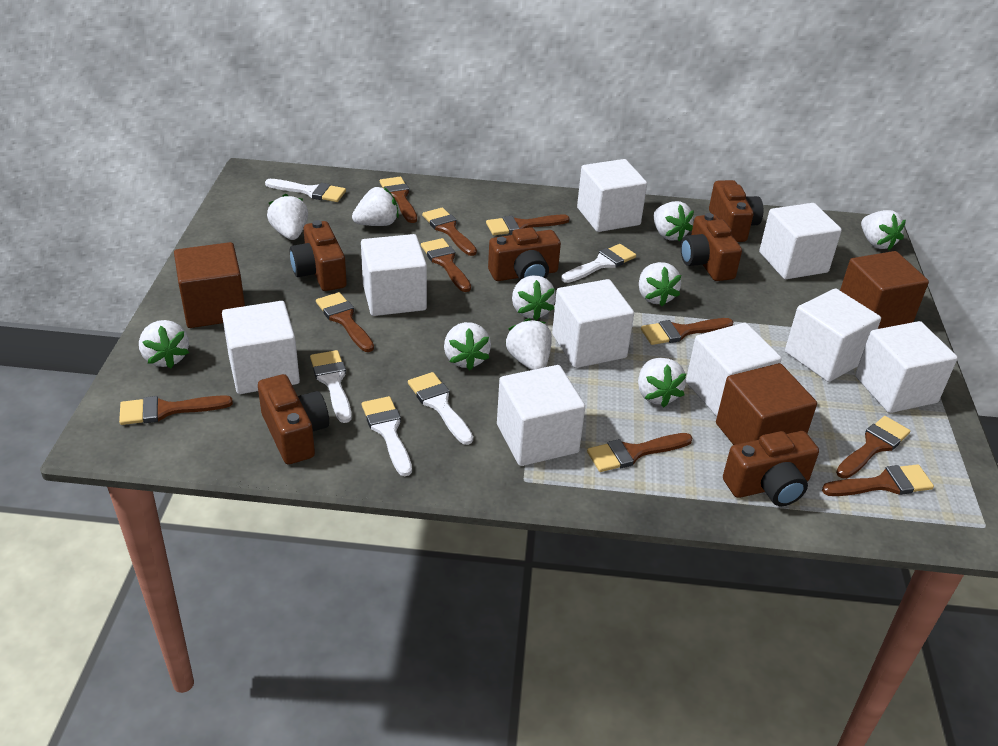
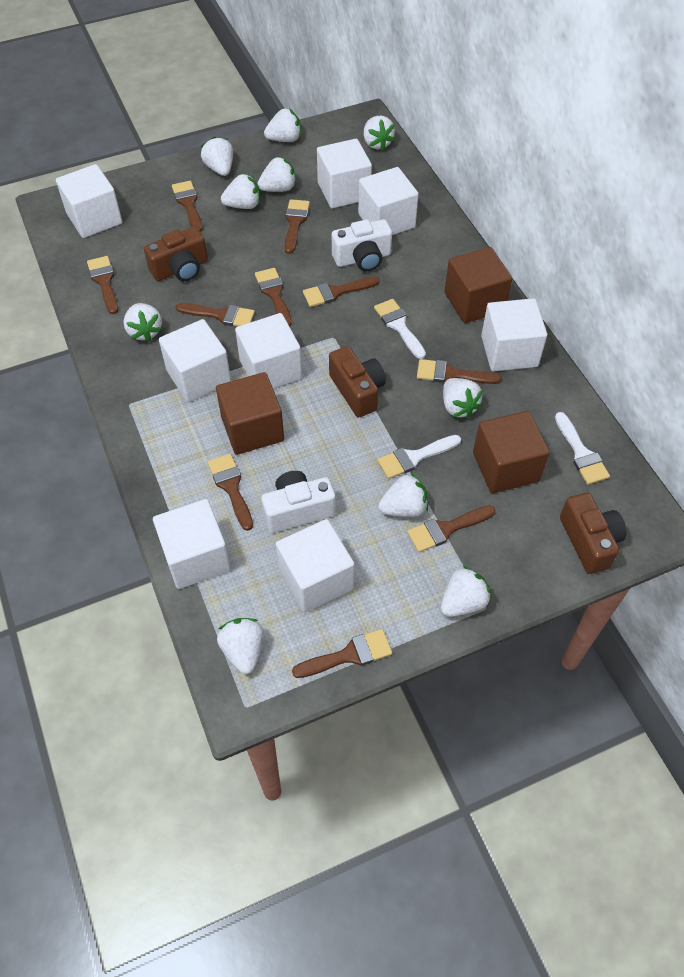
brown camera: [258,374,329,464] [290,220,347,291] [488,227,561,281] [681,213,742,281] [709,180,763,242] [723,431,819,506] = 6 -> [144,227,208,281] [329,346,386,418] [560,492,626,574] = 3
white brush: [265,179,346,202] [310,350,352,423] [362,396,412,476] [408,372,473,445] [561,244,636,283] = 5 -> [374,299,426,359] [377,435,461,479] [555,412,610,485] = 3
white camera: none = 0 -> [261,471,336,533] [332,219,392,271] = 2
white cube: [222,301,300,394] [361,234,427,316] [497,365,585,466] [552,279,634,368] [577,159,647,232] [686,323,782,416] [759,203,842,279] [785,288,881,382] [855,321,958,413] = 9 -> [56,164,122,238] [153,499,231,589] [159,319,231,402] [235,313,302,389] [276,519,355,613] [317,139,372,208] [358,167,419,235] [481,298,547,371] = 8

